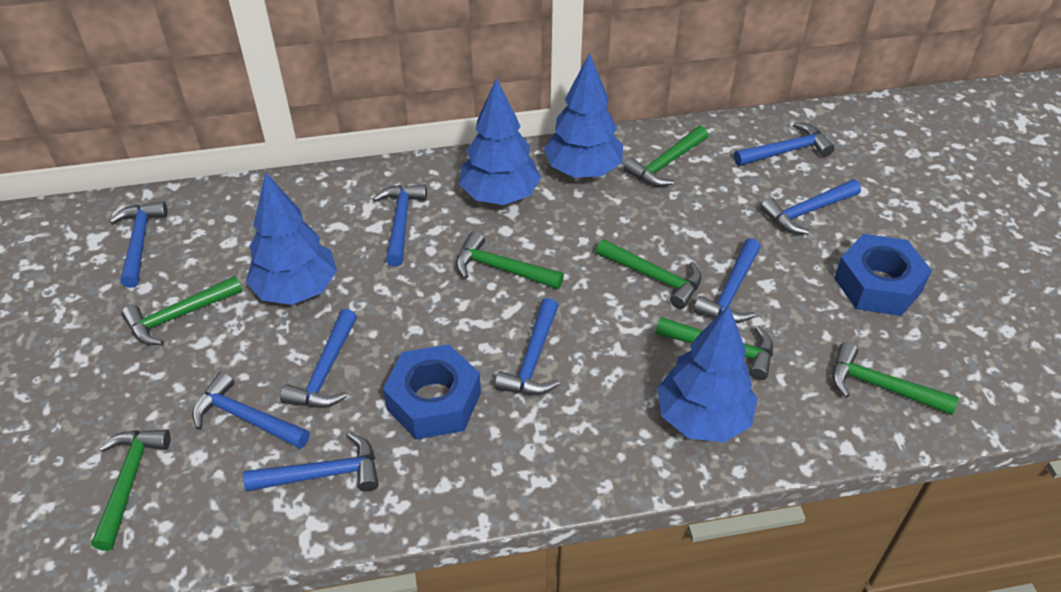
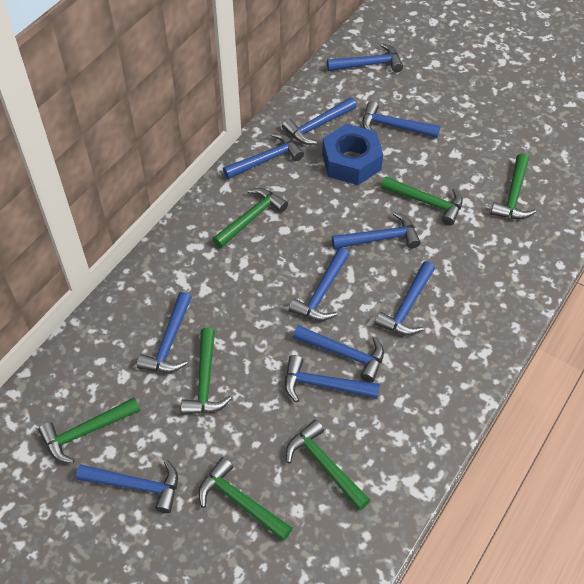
blue hammer: [109,201,168,288] [192,372,310,449] [243,432,379,492] [280,309,357,408] [373,184,427,266] [495,298,560,395] [693,238,761,323] [734,122,835,166] [760,179,861,234] = 9 -> [76,460,178,513] [137,292,192,372] [223,133,304,179] [282,97,356,145] [285,355,380,403] [289,248,350,321] [293,325,384,383] [327,43,403,72] [332,212,421,249] [362,101,440,138] [375,261,435,335] = 11
blue nut: [383,344,481,439] [834,234,932,316] = 2 -> [322,124,383,185] = 1
blue tree: [246,172,337,305] [459,78,541,205] [544,53,623,178] [657,305,757,442] = 4 -> none = 0

